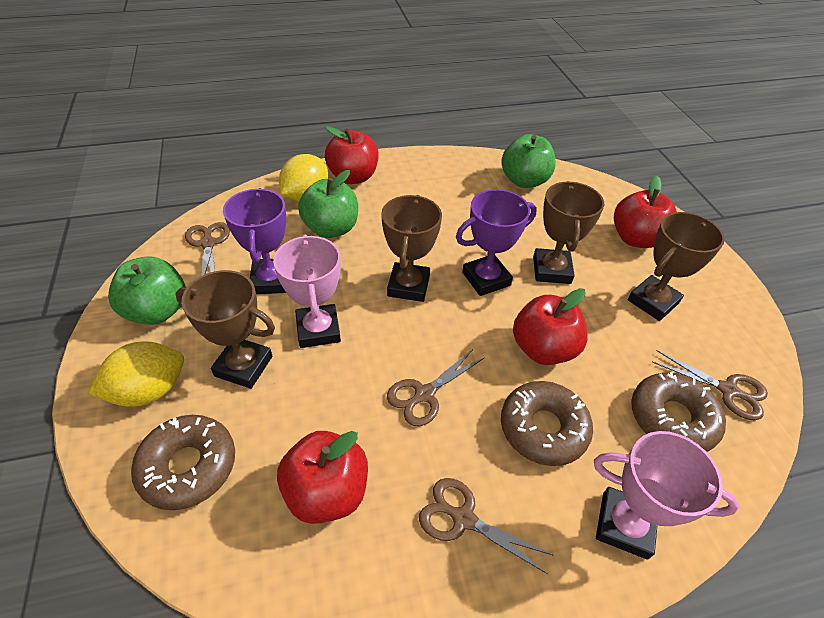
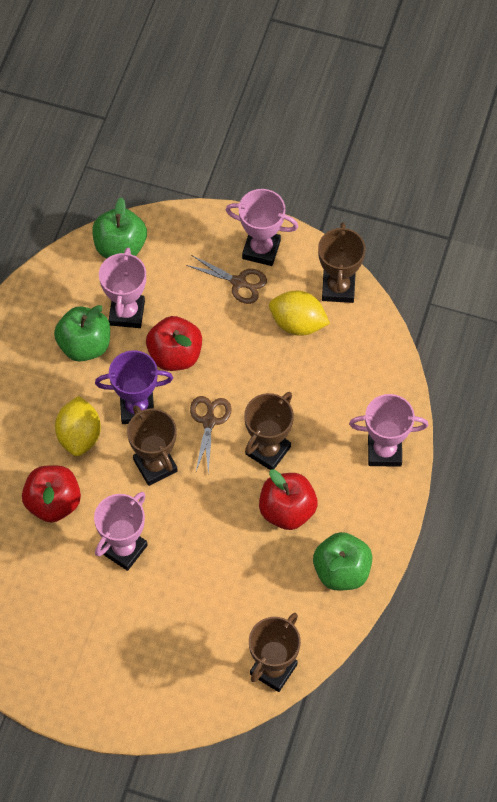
brown donut: [131,415,235,510] [501,381,593,466] [631,372,726,452] = 3 -> none = 0
brown scissors: [185,222,230,276] [387,349,484,426] [419,478,554,574] [652,350,768,420] = 4 -> [186,255,267,304] [190,396,231,473] = 2
pink trophy: [273,234,341,348] [594,431,739,560] = 2 -> [94,492,148,571] [99,247,146,328] [226,189,298,266] [349,394,428,467] = 4
purple trophy: [223,188,286,294] [456,189,537,296] = 2 -> [95,350,173,424] = 1
red apple: [277,431,368,524] [325,126,379,184] [513,288,588,365] [614,176,677,248] = 4 -> [22,465,81,523] [146,316,202,371] [259,469,318,530] = 3

